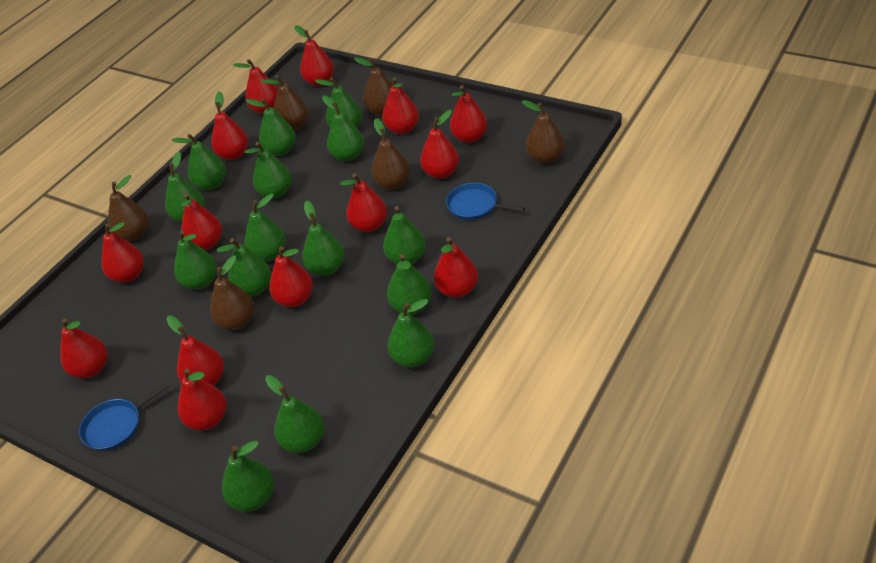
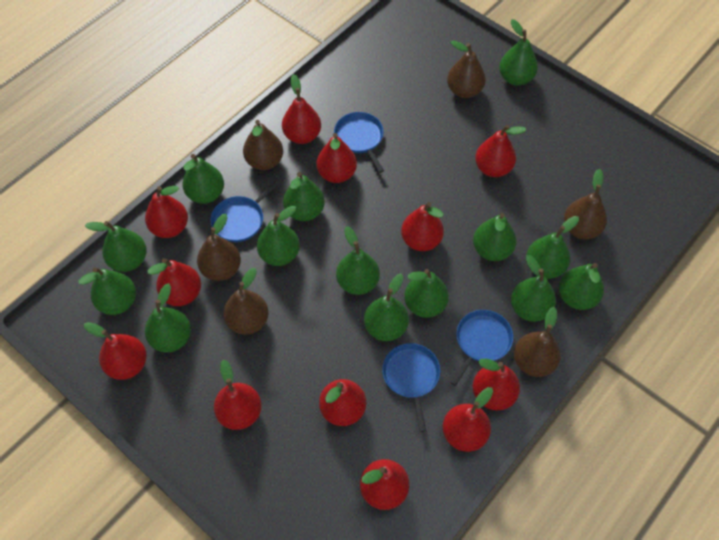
blue pan: [79,383,169,451] [446,183,525,220] = 2 -> [210,179,281,242] [334,112,384,173] [382,343,440,432] [450,310,513,386] = 4
green pear: [165,152,205,223] [171,134,226,190] [174,230,217,290] [217,238,271,297] [222,441,274,512] [244,142,292,199] [244,194,286,262] [246,99,296,156] [265,375,324,453] [302,200,345,276] [315,77,362,128] [322,95,364,161] [383,206,426,265] [387,254,432,315] [388,299,435,367] = 15 -> [78,267,136,315] [85,221,147,272] [145,283,191,353] [182,154,224,204] [257,206,300,266] [283,172,325,221] [336,226,380,295] [364,274,409,341] [404,269,449,318] [473,213,516,261] [499,19,538,86] [511,255,556,322] [526,216,579,279] [559,263,604,310] = 14
red pear: [60,318,107,378] [101,222,144,283] [167,316,224,386] [178,368,226,430] [181,193,222,250] [211,91,248,160] [233,59,278,114] [269,246,313,307] [294,25,334,86] [340,173,387,232] [382,77,419,134] [420,110,459,179] [434,237,478,298] [450,85,487,143] = 14 -> [84,322,147,380] [145,186,188,238] [147,258,201,306] [214,360,262,430] [282,74,321,144] [316,133,357,183] [319,379,366,426] [360,459,409,510] [401,202,444,251] [443,387,493,452] [473,359,520,410] [475,125,527,177] = 12

